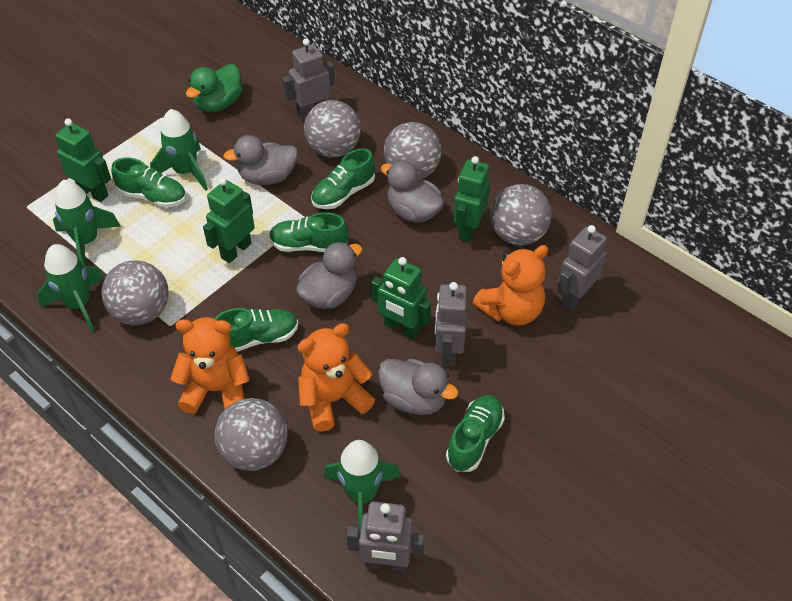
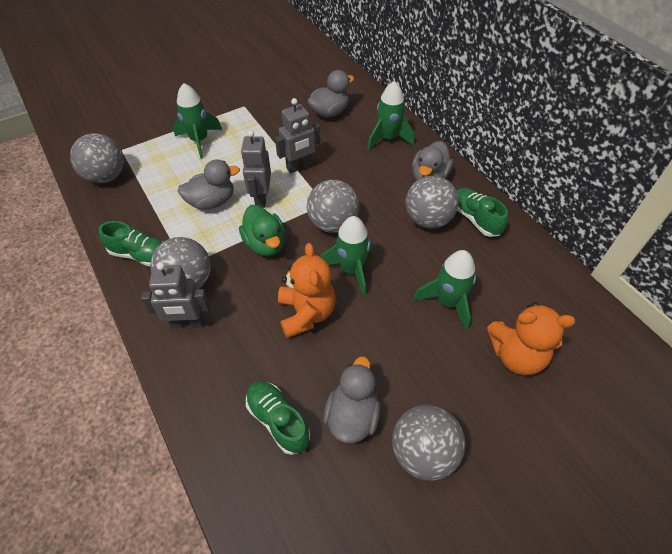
green robot: [55,119,111,202] [203,178,255,263] [371,257,431,339] [453,156,490,242] = 4 -> none = 0
green shoe: [111,158,186,208] [214,308,298,352] [269,212,349,252] [311,148,375,209] [446,395,505,472] = 5 -> [99,221,163,267] [246,381,310,455] [457,188,508,237] = 3
grey robot: [282,38,335,121] [347,501,424,572] [435,282,467,367] [557,225,607,310] = 4 -> [141,262,210,328] [241,130,271,208] [275,98,320,173] = 3
orange teddy bear: [170,317,250,414] [298,323,375,432] [473,245,548,326] = 3 -> [278,243,336,338] [487,302,575,375] = 2

